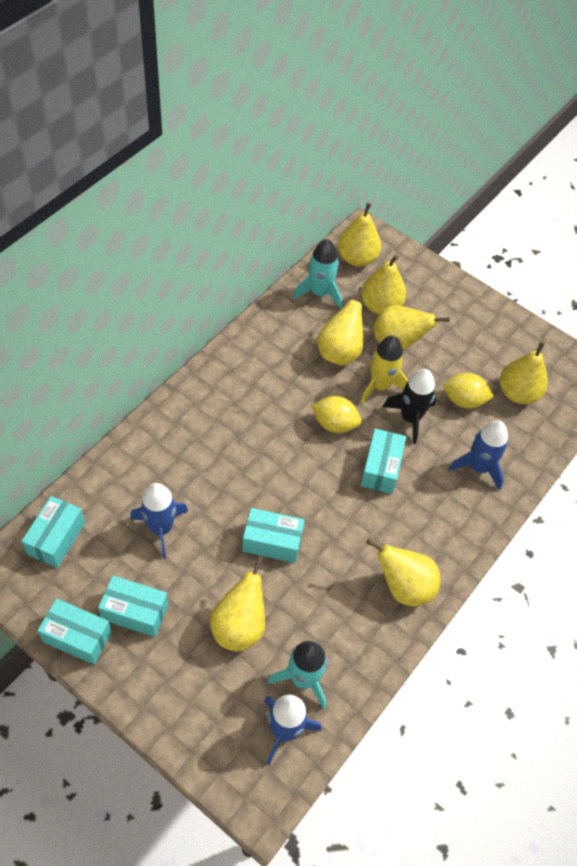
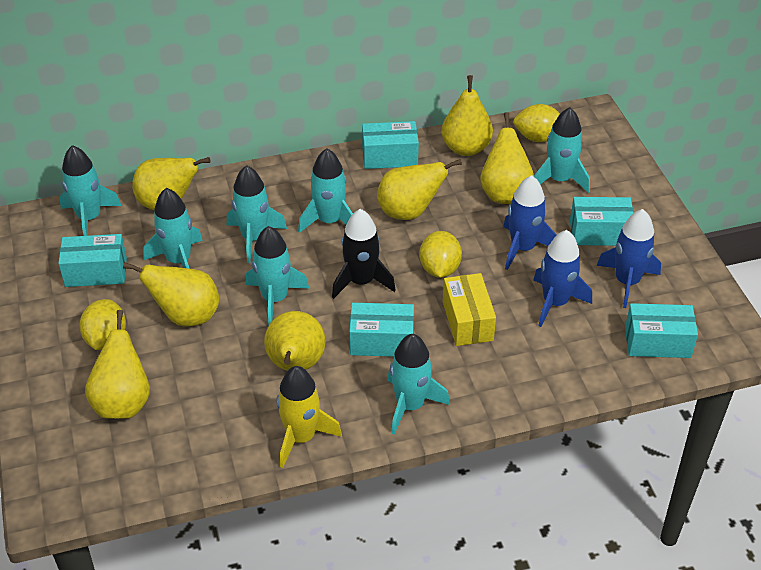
turquoise rocket: [268,641,327,709] [293,239,342,309] = 2 -> [59,145,121,236] [143,188,203,269] [227,165,287,263] [246,226,309,325] [298,148,353,233] [387,334,450,435] [534,107,590,193] = 7
yellow box: none = 0 -> [443,273,496,346] = 1
yellow lemon: [311,396,361,433] [444,373,494,408] = 2 -> [80,299,126,350] [419,231,462,278] [513,104,560,142] = 3

